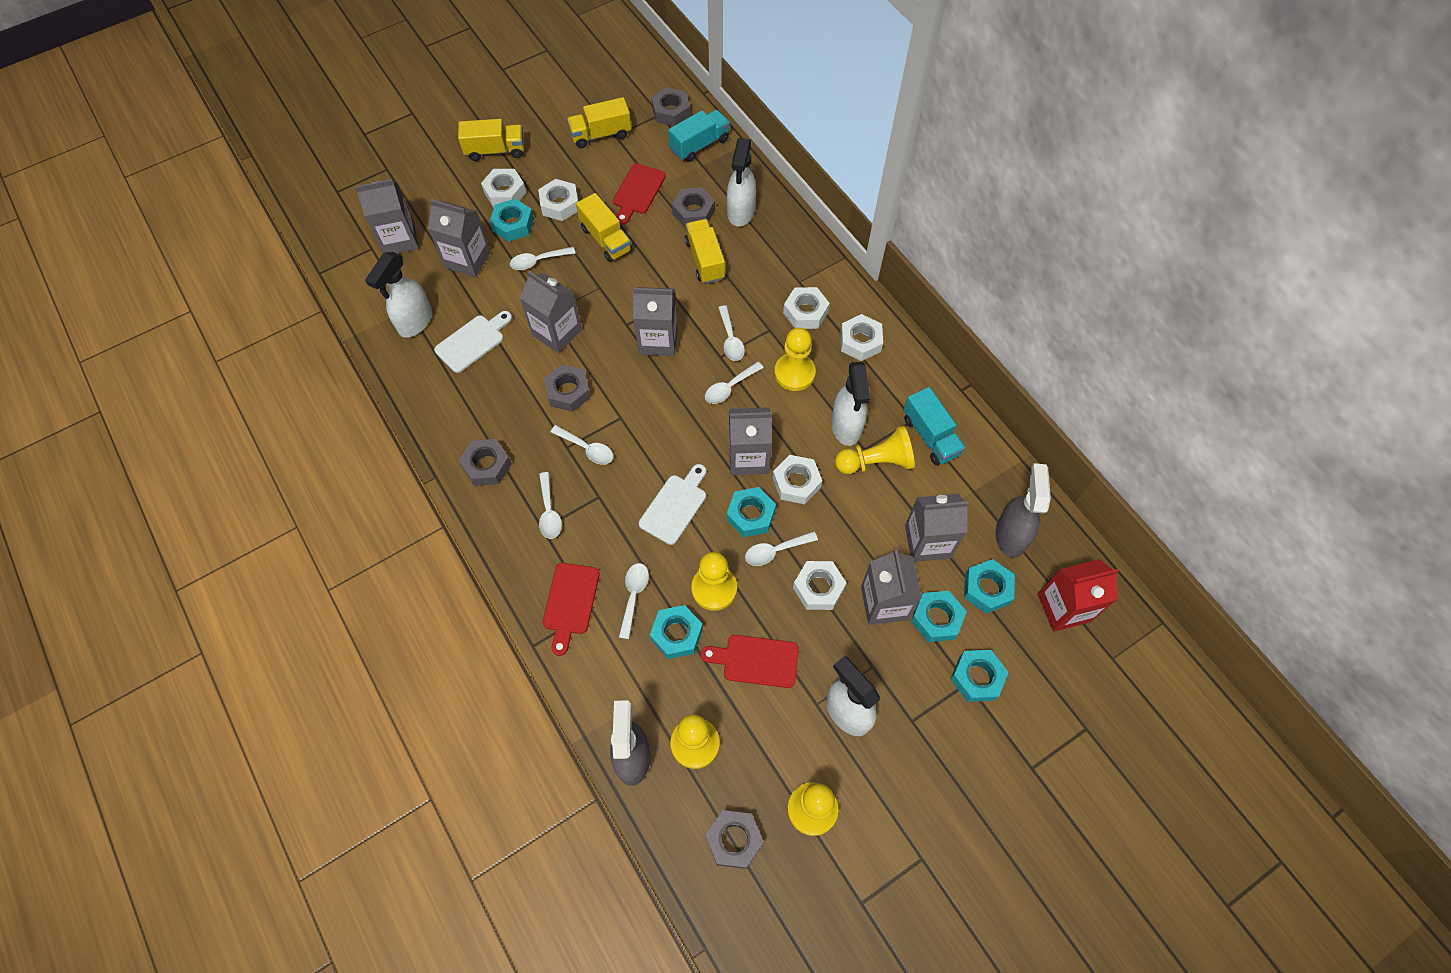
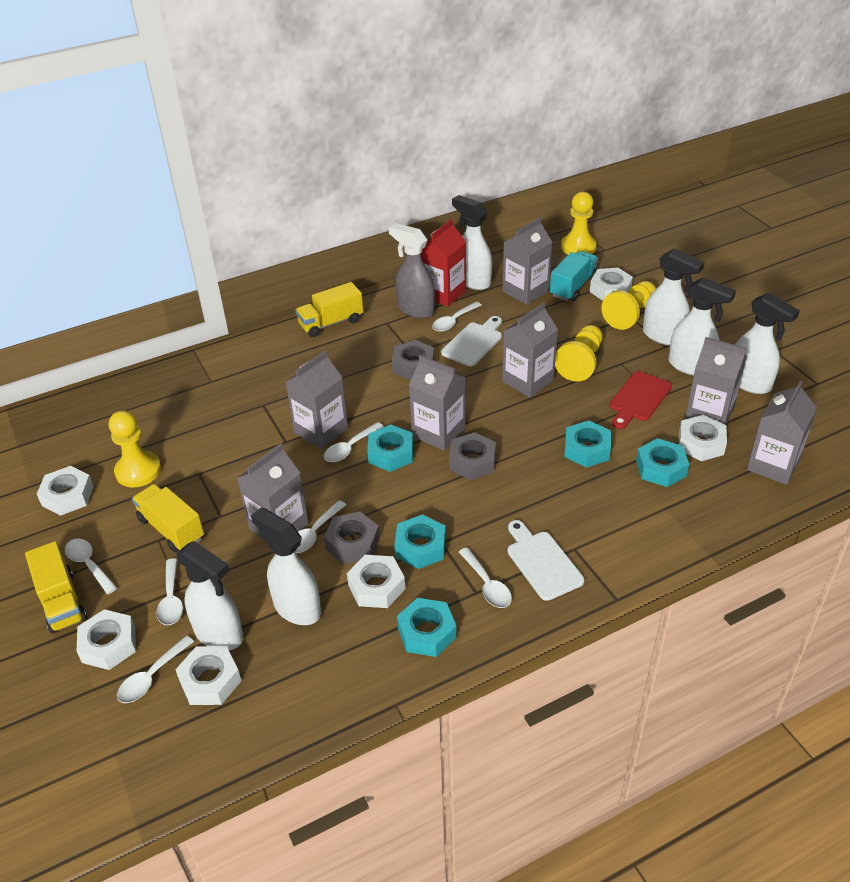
grey nut: [459,439,512,486] [544,364,591,412] [651,87,690,126] [672,187,715,228] [705,810,764,869] = 5 -> [324,512,380,564] [392,340,434,380] [449,432,496,480] = 3
grey spray bottle: [610,700,650,786] [996,463,1051,558] = 2 -> [389,223,435,319] = 1
red cutting board: [543,563,600,656] [613,163,666,225] [701,635,799,688] = 3 -> [610,371,672,429] = 1
turquoise nut: [490,199,534,242] [650,605,703,659] [727,487,776,537] [911,591,967,642] [950,650,1009,702] [964,559,1015,614] = 6 -> [367,425,413,472] [394,514,446,569] [397,598,457,657] [564,420,611,468] [636,438,689,487] = 5
turquoise truck: [668,110,730,162] [903,387,966,465] = 2 -> [550,251,598,301] = 1
white spray bottle: [365,252,432,338] [727,138,756,226] [826,656,880,736] [831,362,870,446] = 4 -> [177,541,243,650] [251,507,321,625] [452,195,492,290] [643,248,705,345] [668,277,736,375] [735,293,800,394] = 6
yellow pawn: [670,714,720,769] [691,552,737,611] [774,328,816,391] [787,782,838,836] [835,426,915,474] = 5 -> [109,410,161,487] [555,325,602,382] [561,192,597,254] [601,281,656,330] = 4
yellow truck: [458,119,524,161] [567,97,631,148] [576,193,632,262] [685,219,725,284] = 4 -> [25,541,87,633] [132,484,204,552] [295,282,364,337] = 3

